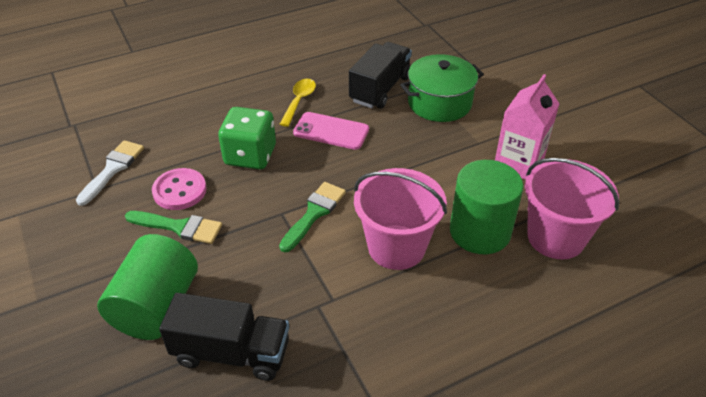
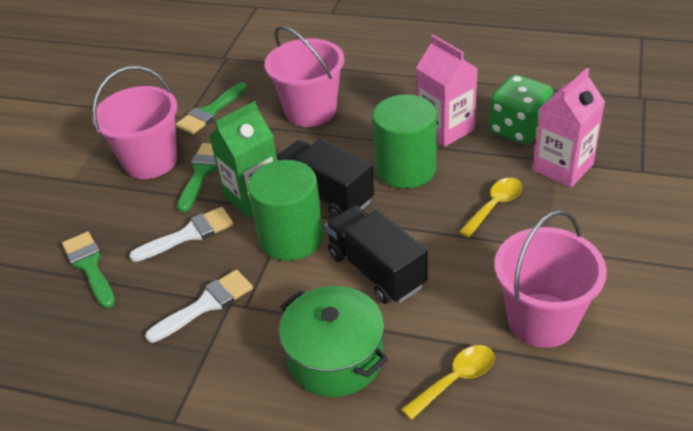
green brush: [125,211,222,244] [279,182,346,253] = 2 -> [62,232,115,308] [176,82,247,134] [177,143,217,212] = 3
green carton: none = 0 -> [209,101,277,217] = 1
pink bucket: [354,168,447,270] [525,158,619,259] = 2 -> [92,66,177,179] [265,26,344,127] [494,210,607,348] = 3
pink button: [152,168,207,210] = 1 -> none = 0
pink carton: [495,74,560,180] = 1 -> [416,35,478,147] [533,68,605,187] = 2
pink phone: [293,112,369,150] = 1 -> none = 0
white brush: [76,140,144,206] = 1 -> [129,207,234,262] [145,270,253,343] = 2
yellow spoon: [280,79,316,127] = 1 -> [401,345,495,420] [459,178,522,238] = 2

